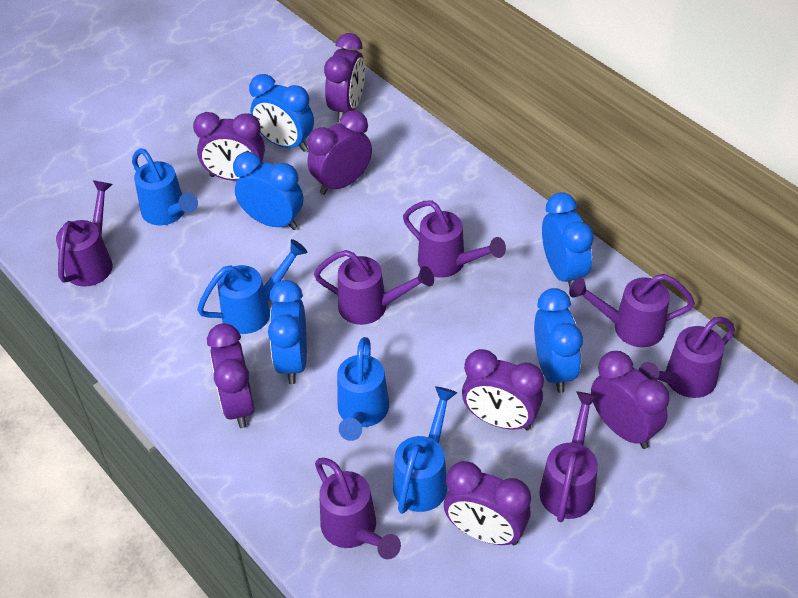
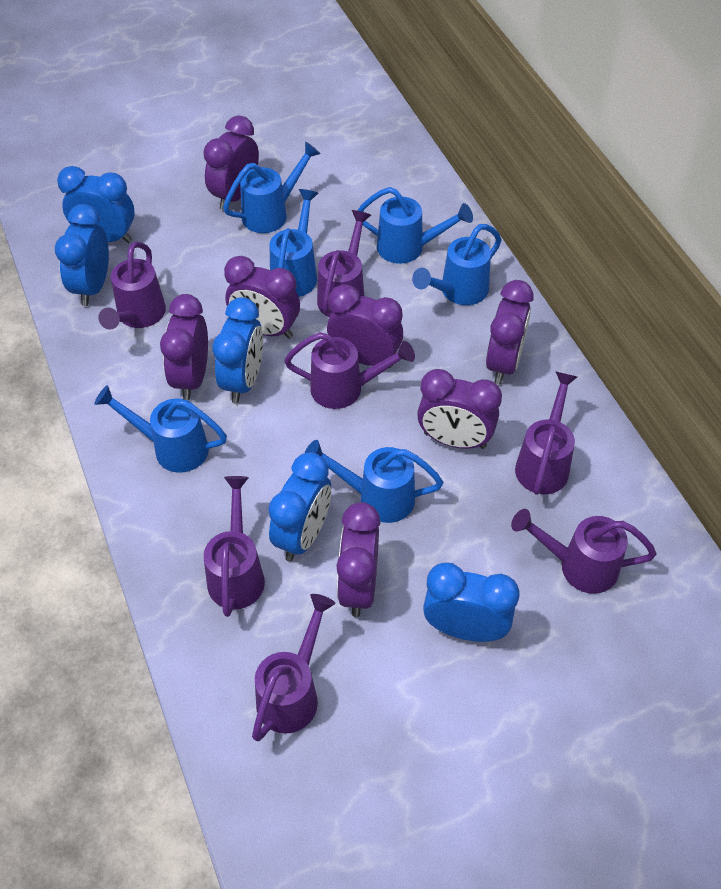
blue watering can: [132,148,198,225] [197,239,307,334] [337,337,389,441] [393,386,457,514] = 4 -> [94,385,227,473] [223,141,321,233] [270,189,318,297] [305,440,443,523] [357,187,473,264] [412,224,501,305] = 6

